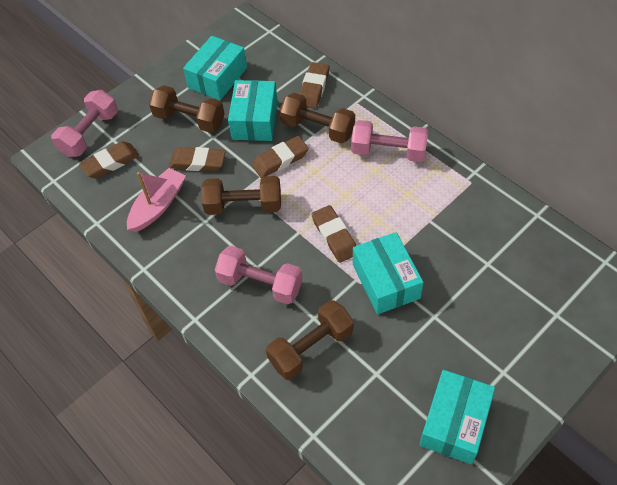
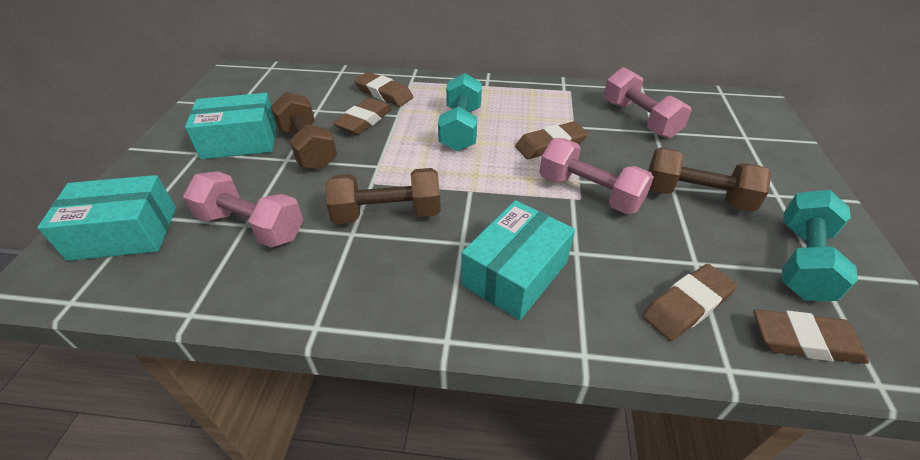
brown dumbbell: [149,85,225,133] [201,176,281,215] [266,300,353,380] [280,93,355,143] = 4 -> [270,92,337,170] [326,168,441,224] [648,147,772,212] = 3
pink boat: [127,168,186,232] = 1 -> none = 0
turquoise box: [183,36,247,101] [228,80,278,141] [353,232,424,314] [419,370,495,464] = 4 -> [37,175,176,261] [185,93,277,159] [461,200,575,320] = 3
turquoise dumbbell: none = 0 -> [438,73,482,151] [782,190,858,301] = 2

